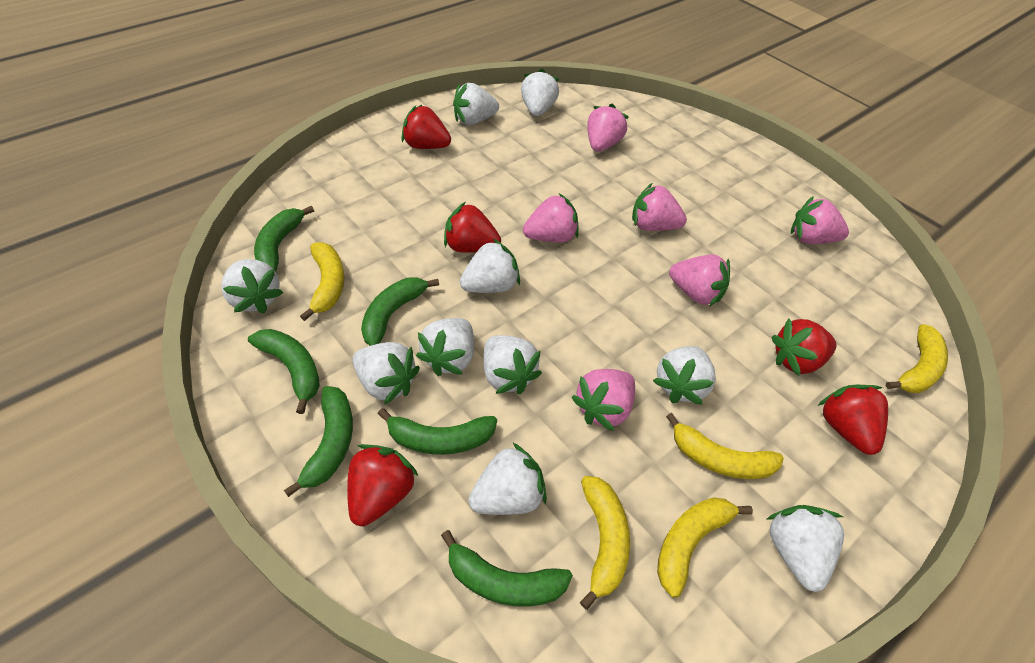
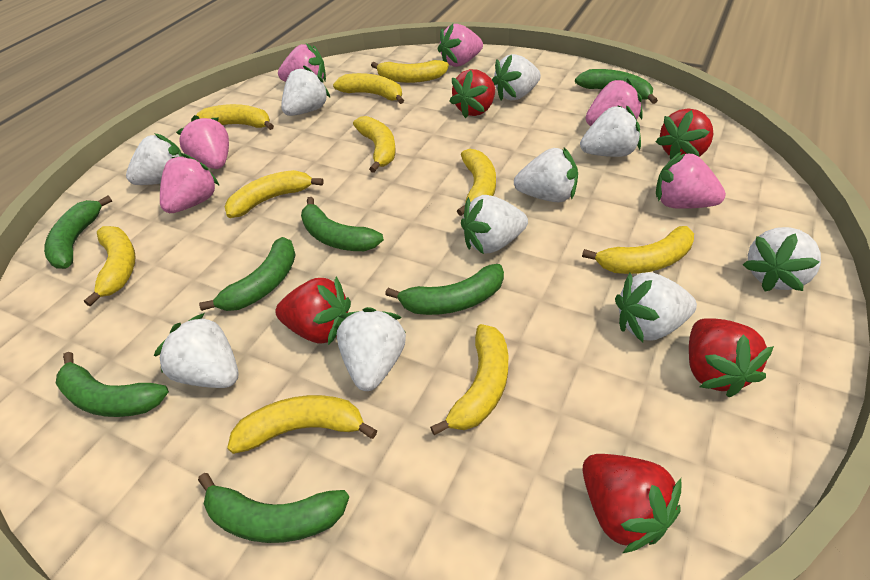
green banana: [248,329,320,414] [254,206,314,272] [284,386,353,497] [361,277,439,346] [378,408,497,455] [441,530,573,607] = 6 -> [44,195,112,269] [56,352,169,417] [198,473,349,543] [199,237,296,311] [301,197,384,251] [385,264,504,315] [575,69,658,104] = 7
yellow banana: [300,242,344,321] [580,476,630,610] [657,497,753,598] [666,413,784,479] [886,324,948,393] = 5 -> [84,226,136,307] [196,104,274,130] [224,170,324,218] [227,395,377,454] [333,73,404,104] [353,116,396,173] [371,60,449,83] [430,324,508,435] [457,149,496,216] [582,226,694,274] = 10

